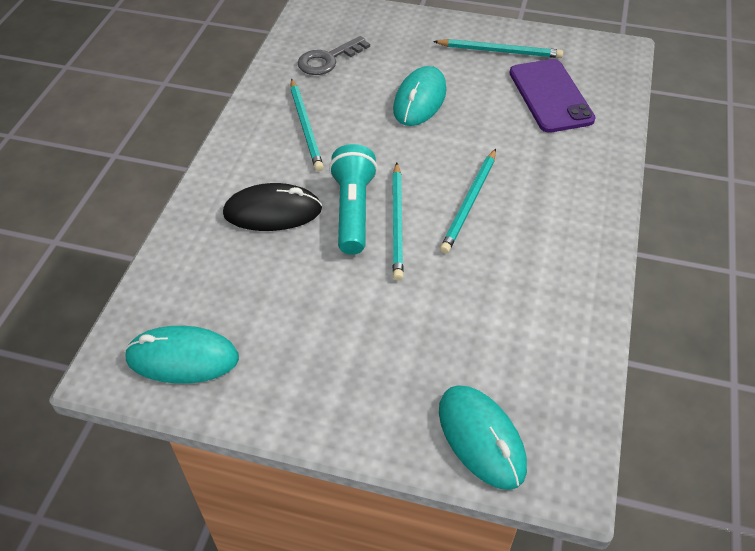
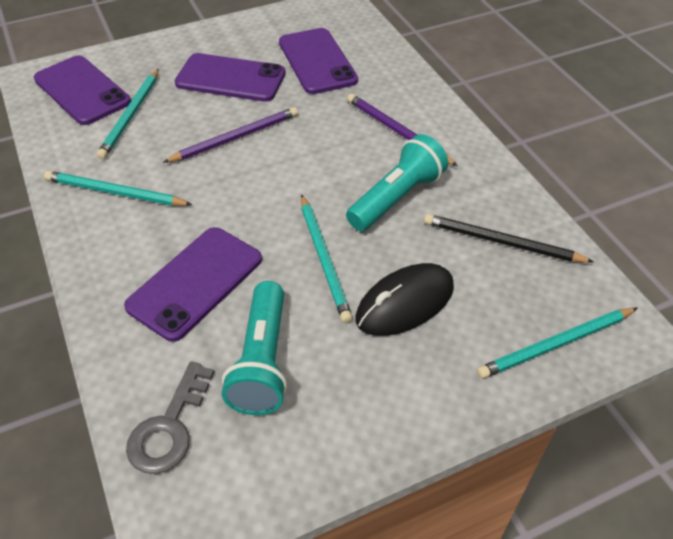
black pencil: none = 0 -> [424,214,594,263] = 1
purple pencil: none = 0 -> [163,107,298,163] [347,94,458,166] = 2
purple phone: [509,59,596,133] = 1 -> [34,56,131,125] [124,227,262,342] [175,53,285,102] [279,28,358,94] = 4
turquoise flashlight: [329,144,378,255] = 1 -> [222,281,287,415] [346,134,448,231] = 2
turquoise mouse: [124,326,239,384] [393,66,446,126] [439,385,527,490] = 3 -> none = 0

